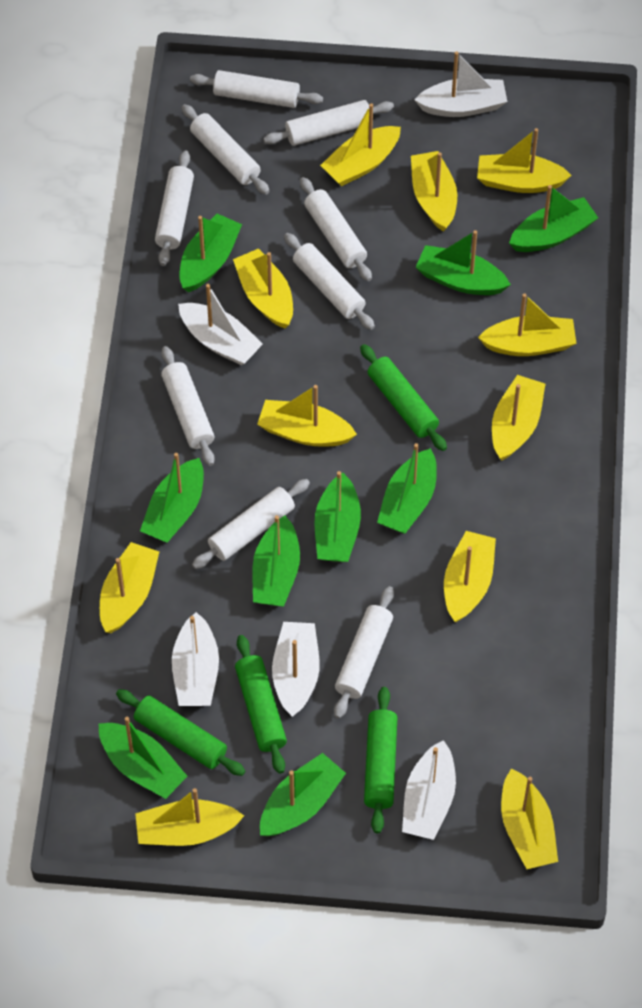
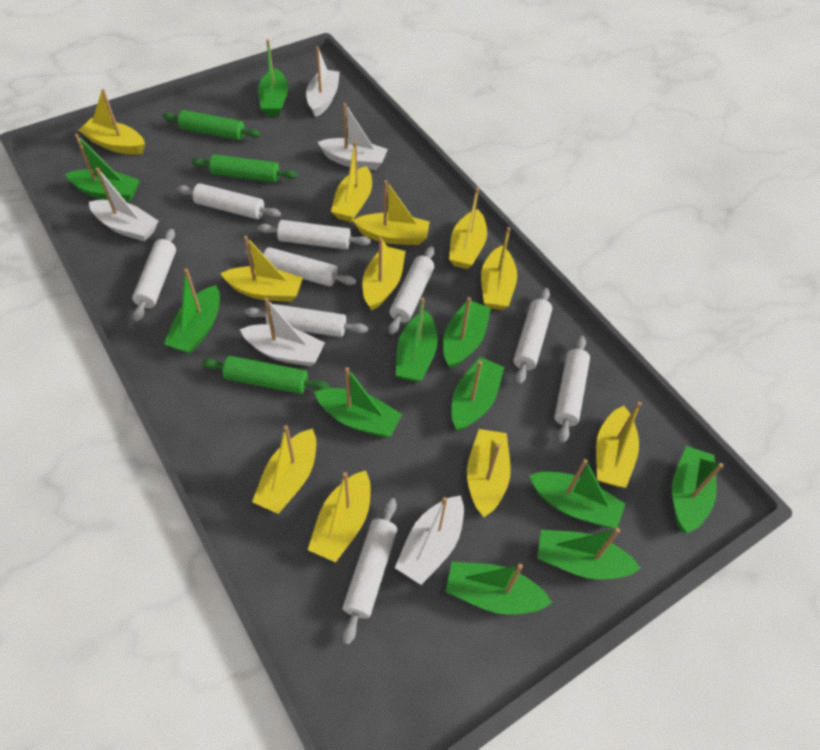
green boat: [99,717,188,799] [140,453,204,543] [179,214,242,292] [252,515,300,606] [260,753,346,836] [314,471,361,562] [377,443,437,534] [415,230,511,295] [509,185,598,252] = 9 -> [65,134,140,202] [164,268,220,354] [258,39,288,116] [314,367,402,438] [396,297,438,382] [443,297,491,369] [445,561,553,615] [451,357,504,431] [529,459,625,529] [537,528,641,580] [672,446,724,533] = 11
green rolling pin: [116,689,245,776] [235,635,287,774] [360,344,447,451] [364,687,397,833] = 4 -> [163,110,261,140] [192,154,297,183] [202,356,330,394] = 3

